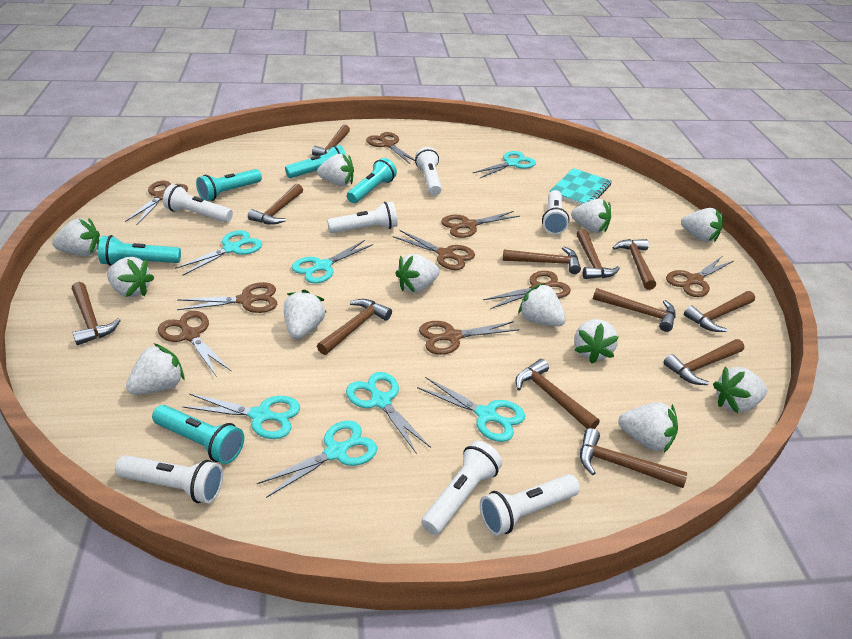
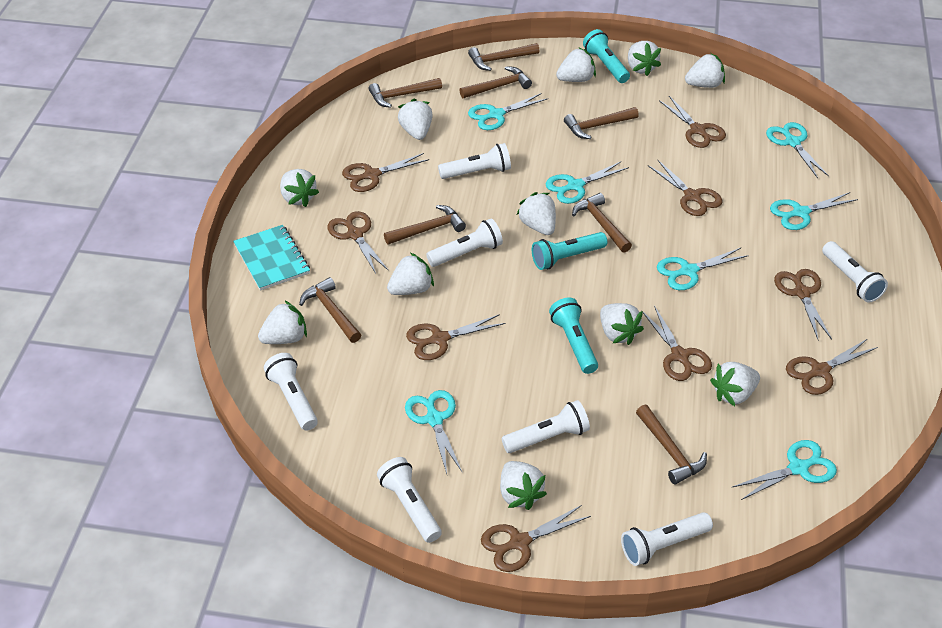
brown hammer: [72,282,121,345] [248,184,303,225] [312,125,350,156] [317,299,392,355] [503,246,581,274] [515,359,600,429] [576,229,620,279] [580,428,687,488] [593,288,676,332] [613,239,656,290] [663,339,744,385] [684,291,755,332] = 12 -> [299,277,361,343] [369,78,442,108] [384,205,466,245] [460,66,532,98] [468,43,539,71] [564,107,639,139] [572,193,632,253] [636,405,707,484] = 8
turquoise flashlight: [98,235,181,266] [152,405,244,464] [196,169,262,201] [285,145,346,178] [347,158,397,203] = 5 -> [532,232,607,270] [549,298,598,374] [583,29,630,83] = 3
white strawberry: [52,218,100,256] [107,257,154,297] [126,343,184,395] [284,290,327,339] [317,154,354,186] [395,254,440,293] [518,283,566,326] [571,199,611,233] [574,319,619,363] [618,402,678,453] [681,208,723,242] [713,366,767,413] = 12 -> [258,300,307,344] [280,169,319,207] [387,253,434,295] [398,99,433,140] [500,461,547,510] [517,192,556,235] [556,48,596,82] [600,303,644,345] [628,41,661,76] [685,53,725,88] [710,362,760,406] = 11

